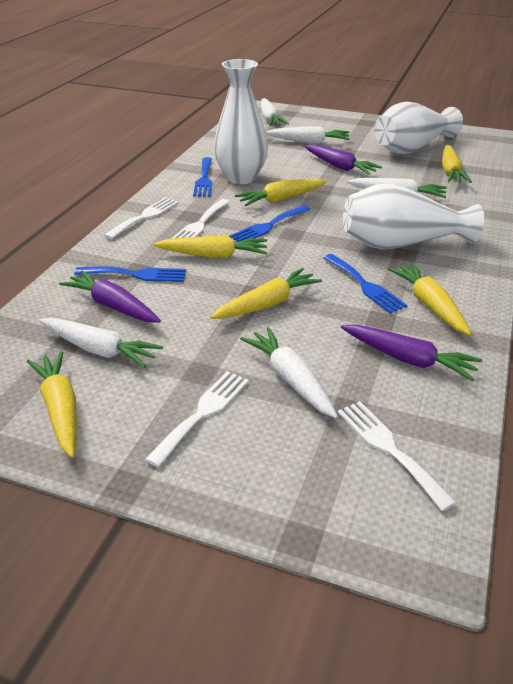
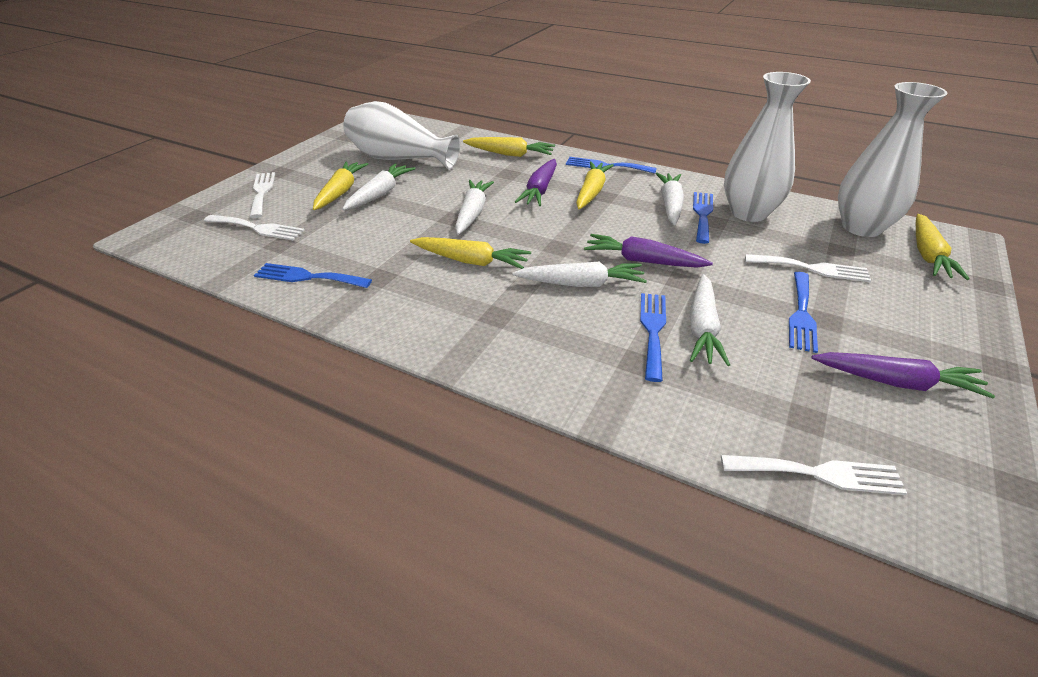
blue fork: [74,266,186,282] [193,157,212,196] [229,205,310,242] [324,254,408,314] = 4 -> [254,263,372,288] [566,157,657,174] [640,293,666,382] [693,192,713,244] [789,272,818,353] = 5
yellow carrot: [27,351,77,458] [153,235,267,258] [211,268,322,319] [235,179,327,206] [388,263,471,335] [442,145,472,183] = 6 -> [313,161,368,210] [410,237,531,269] [463,137,555,157] [576,161,614,210] [916,214,970,280] = 5

